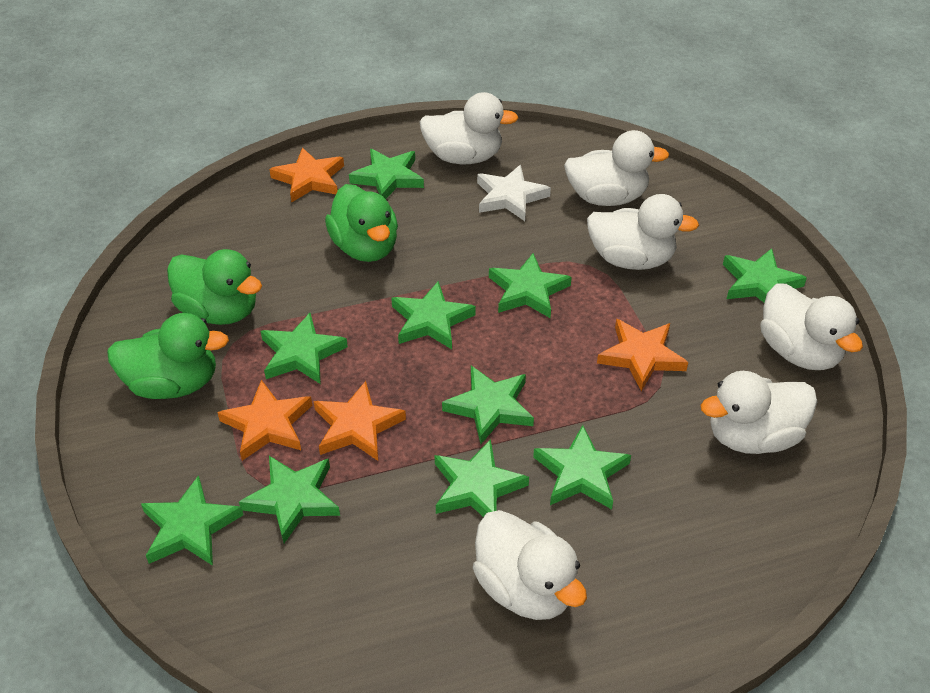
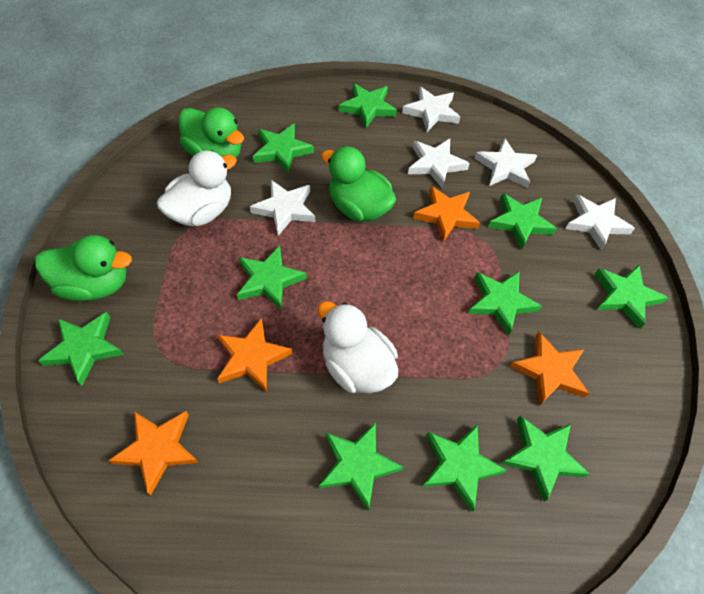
white duck: [419,92,518,164] [473,510,587,620] [564,130,669,206] [587,194,699,270] [700,371,817,454] [760,283,863,370] = 6 -> [157,151,237,226] [318,301,398,393] = 2
white star: [477,165,551,221] = 1 -> [250,180,315,236] [402,87,460,132] [408,139,470,189] [475,138,537,188] [565,194,635,251] = 5

